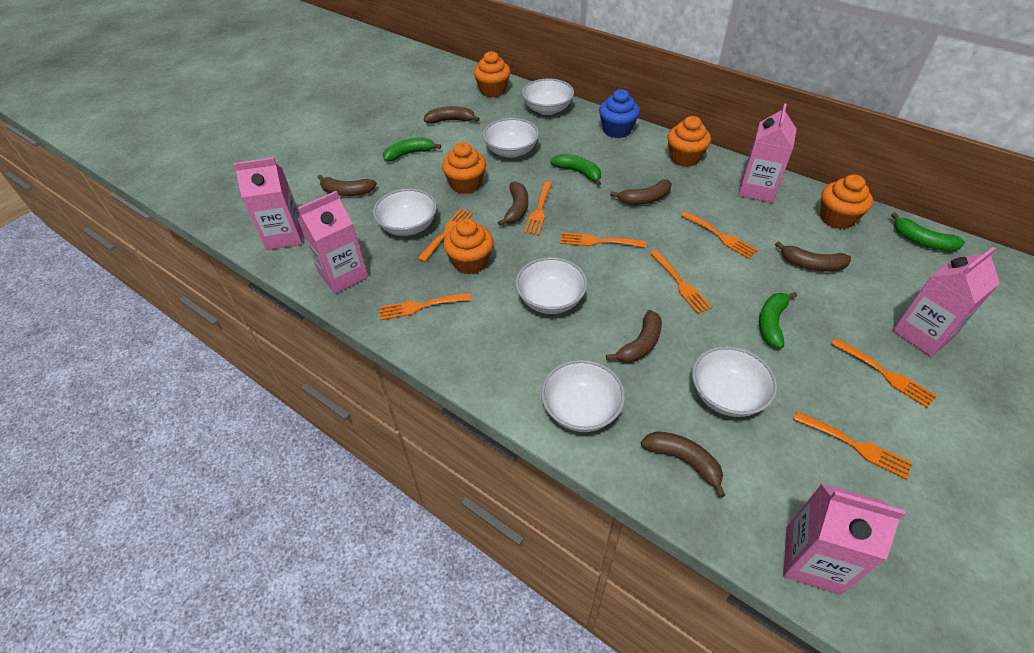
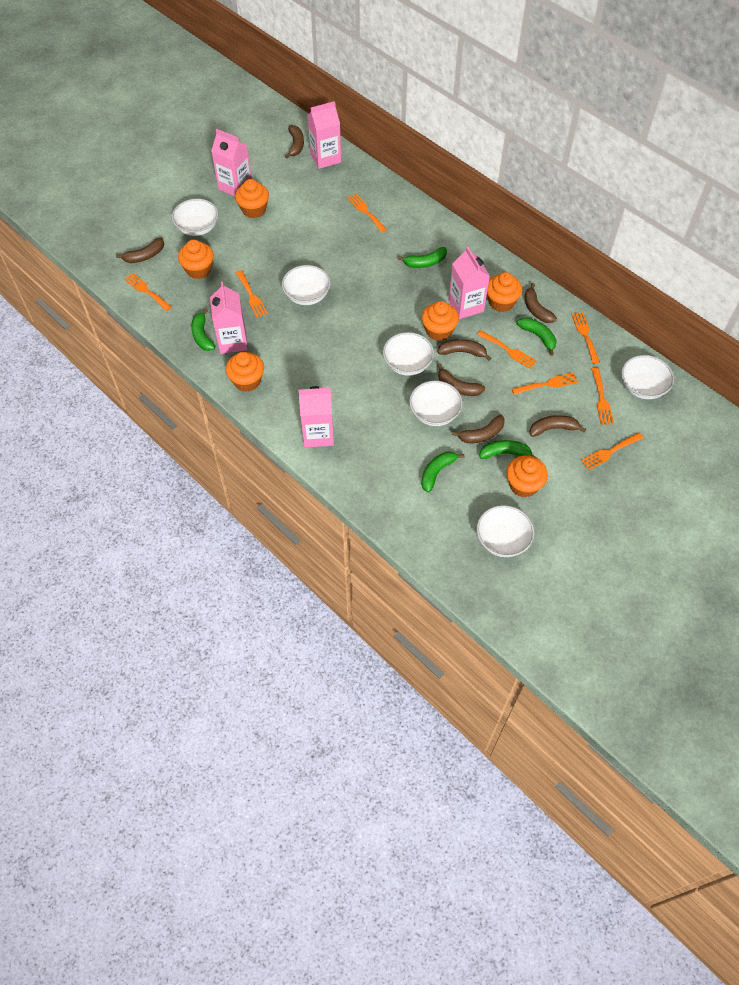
blue cupcake: [599,89,640,138] = 1 -> none = 0
green banana: [383,137,441,162] [550,154,601,186] [759,292,797,349] [891,212,965,251] = 4 -> [191,308,215,351] [398,247,447,268] [421,452,465,493] [479,440,538,459] [517,318,557,356] = 5
orange cupcake: [442,142,486,194] [443,219,493,274] [474,51,511,97] [667,116,711,167] [820,174,873,229] = 5 -> [178,240,214,279] [226,352,264,392] [235,179,269,218] [422,301,459,341] [487,272,522,312] [506,455,548,497] = 6

